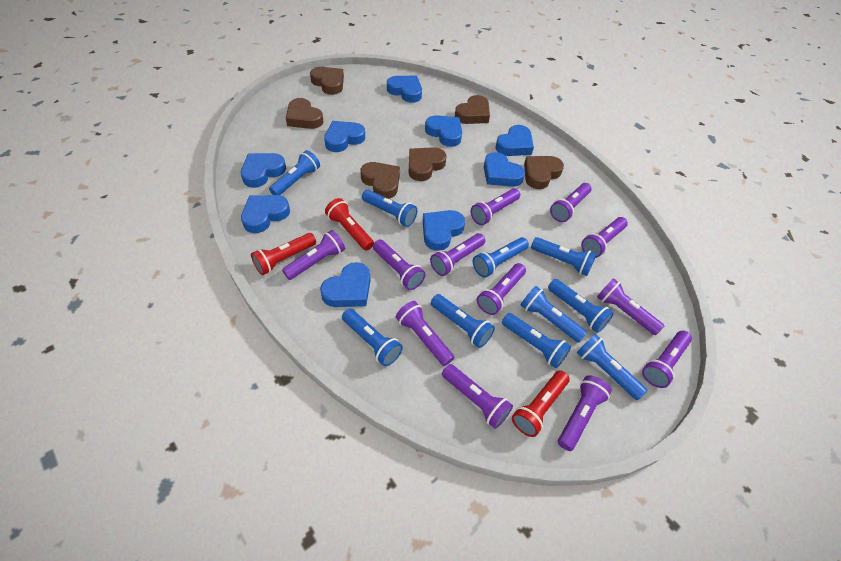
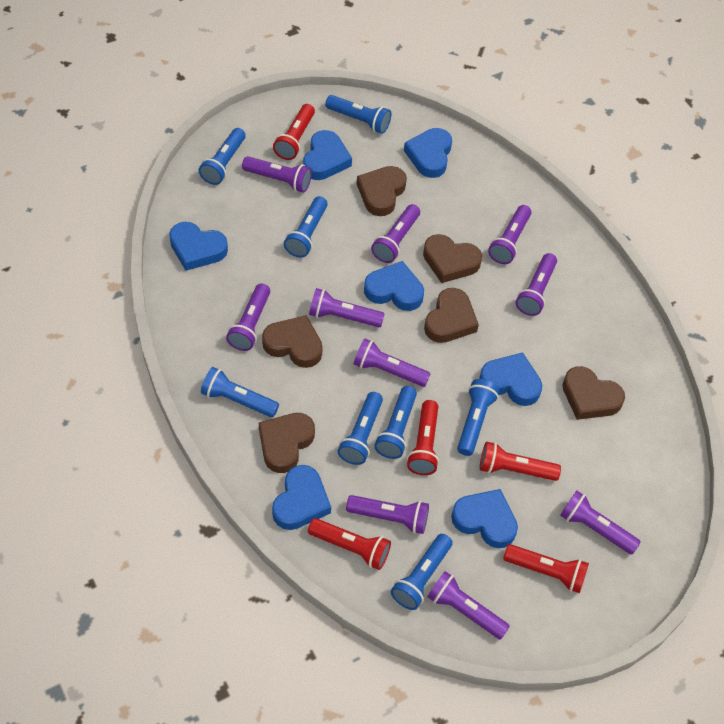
blue flashlight: [269,150,320,195] [342,309,403,366] [362,190,417,227] [431,294,495,348] [473,237,529,278] [502,313,571,368] [521,286,587,343] [531,237,596,276] [548,279,614,333] [576,334,648,400] = 10 -> [199,128,246,185] [201,367,279,417] [284,196,328,258] [325,95,391,134] [338,392,383,465] [374,386,417,459] [391,534,453,610] [457,379,499,456] = 8
blue heart: [241,153,286,188] [241,195,290,233] [320,262,370,307] [324,121,365,152] [387,76,422,103] [423,210,465,251] [425,115,462,147] [484,152,525,187] [496,125,534,156] = 9 -> [169,222,228,271] [272,465,331,530] [303,130,352,180] [364,261,424,311] [404,128,452,178] [451,489,518,548] [479,352,542,406] = 7
purple flashlight: [282,230,345,280] [373,240,425,290] [396,301,454,366] [430,233,485,276] [442,364,513,429] [471,188,520,225] [477,263,526,315] [550,183,592,222] [558,375,612,451] [581,217,628,258] [597,278,664,335] [642,330,692,388] = 12 -> [226,283,270,351] [242,156,312,193] [309,288,384,327] [346,495,429,534] [354,338,431,387] [371,204,420,263] [427,571,510,640] [488,205,531,264] [516,253,557,316] [560,491,641,554] = 10
red flashlight: [251,233,316,275] [325,198,374,251] [512,371,570,437] = 3 -> [273,104,315,160] [308,518,391,570] [407,400,439,475] [480,441,561,481] [503,544,589,593] = 5

